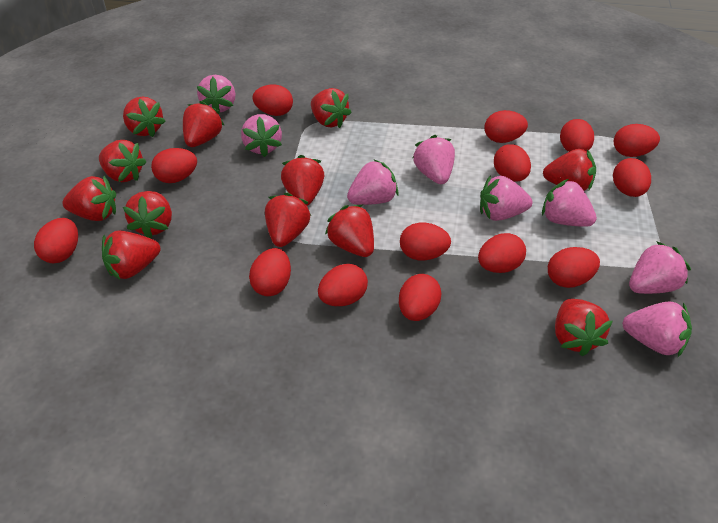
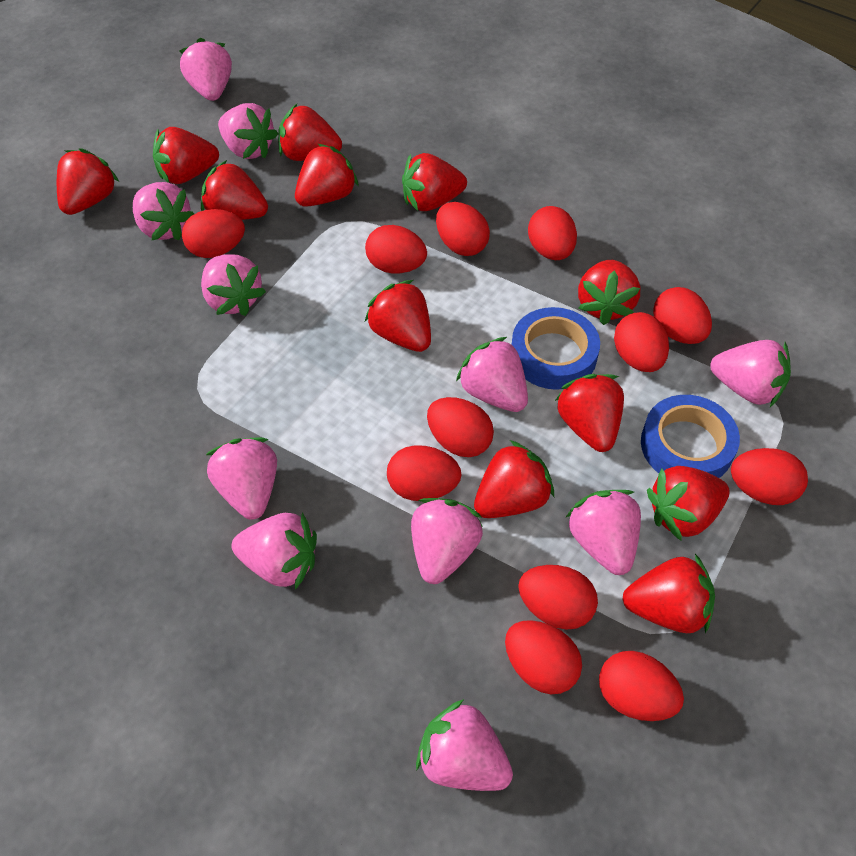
blue tape: none = 0 -> [512,307,600,390] [641,395,740,478] = 2
pink strawberry: [197,75,235,112] [241,114,282,157] [347,160,399,205] [413,135,455,184] [480,175,533,221] [542,179,597,227] [622,301,692,357] [629,241,691,294] = 8 -> [133,182,194,240] [179,38,232,101] [201,254,266,316] [206,437,277,520] [218,103,278,159] [231,512,317,590] [411,498,483,584] [416,699,513,791] [456,337,528,412] [565,490,641,575] [710,340,791,407] = 11
red egg: [34,218,78,263] [151,148,197,183] [249,248,291,296] [252,84,293,116] [318,264,368,306] [399,274,441,321] [400,223,451,260] [478,233,526,273] [485,110,528,143] [494,144,531,182] [548,247,600,288] [560,119,594,152] [613,158,651,197] [614,124,660,157] = 14 -> [182,209,245,258] [365,225,427,273] [387,445,461,501] [427,397,494,457] [436,202,490,256] [505,620,582,694] [518,565,598,630] [528,206,577,260] [599,651,684,721] [614,312,669,372] [653,287,712,344] [731,448,808,505] = 12

